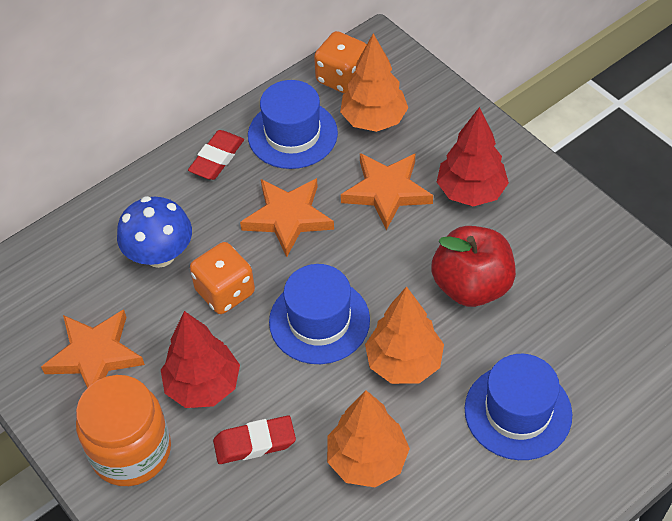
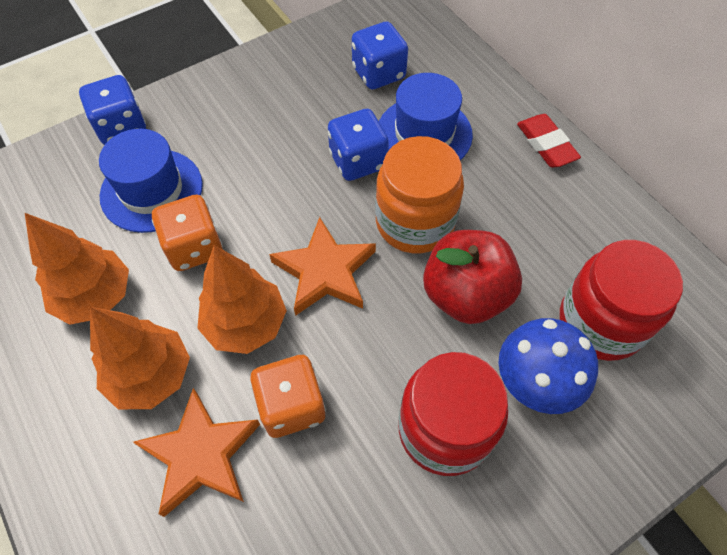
blue dice: none = 0 -> [79,75,146,145] [328,109,389,181] [352,22,408,89] = 3
blue hat: [248,80,338,169] [269,264,370,364] [465,354,572,460] = 3 -> [99,129,203,233] [379,73,473,160] = 2
orange star: [41,309,145,388] [240,178,334,257] [341,153,433,230] = 3 -> [133,388,260,517] [269,217,376,316] = 2
red eraser: [188,130,244,180] [213,416,296,464] = 2 -> [517,114,581,167] = 1
red jar: none = 0 -> [398,352,508,476] [560,240,683,361] = 2
red tree: [161,311,240,408] [437,107,509,206] = 2 -> none = 0

